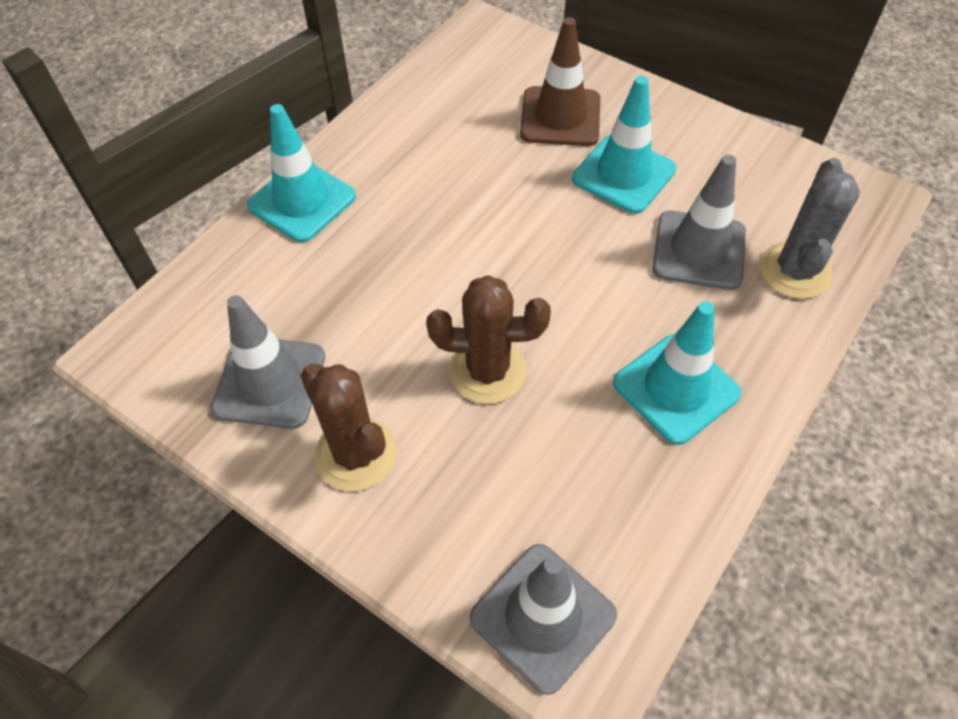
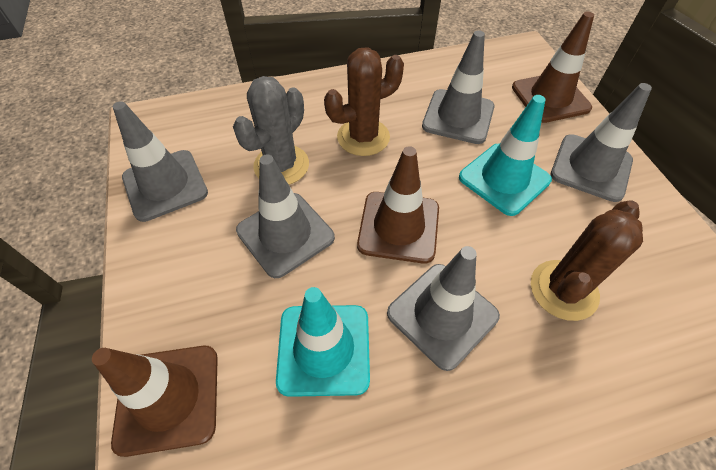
brown traffic cone: [520,17,600,146] = 1 -> [92,346,218,457] [357,146,439,264] [512,11,594,123] = 3
grey traffic cone: [211,295,325,429] [470,544,617,695] [652,155,746,290] = 3 -> [113,101,208,222] [236,155,335,278] [387,246,500,371] [422,30,494,144] [551,83,652,202] = 5
turquoise traffic cone: [247,104,356,242] [572,76,676,214] [613,301,741,445] = 3 -> [276,287,370,397] [459,95,552,216] = 2

